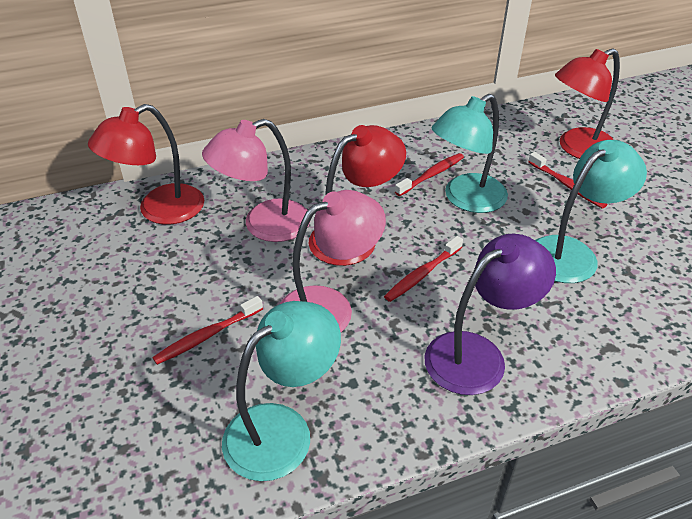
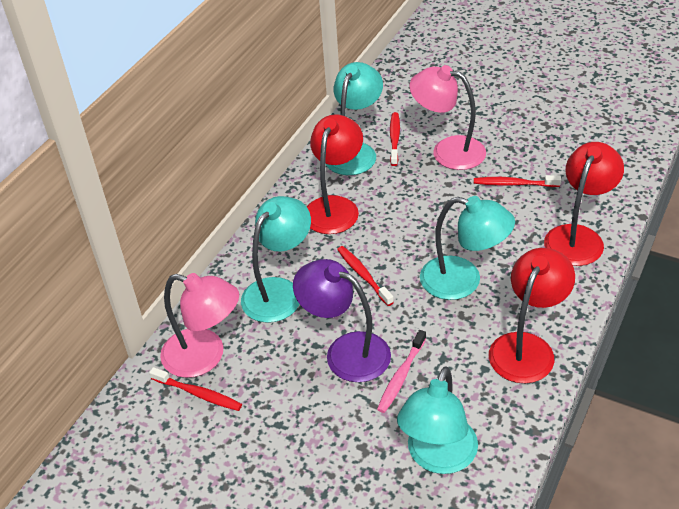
pink toothbrush: none = 0 -> [377,330,426,413] = 1
turquoise lamp: [222,301,341,481] [431,94,508,213] [535,140,647,283] = 3 -> [241,196,311,323] [326,62,383,175] [397,366,478,474] [420,196,515,300] = 4

